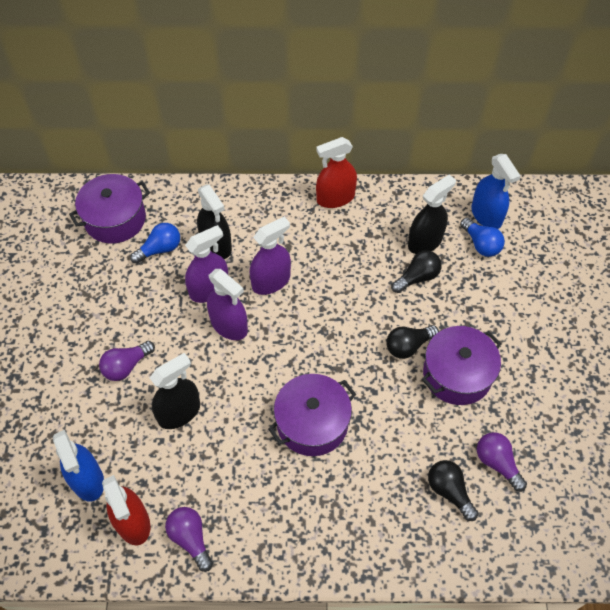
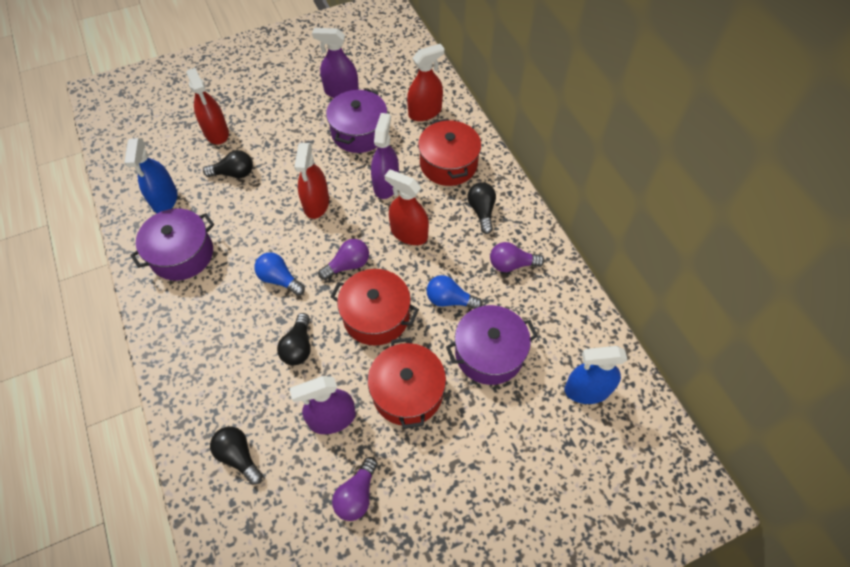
black light bulb: [386,325,439,359] [392,250,442,293] [428,460,478,521] = 3 -> [203,150,253,178] [210,426,263,485] [277,313,311,365] [467,182,496,234] = 4
black spray bottle: [150,353,200,429] [197,184,232,259] [408,174,456,254] = 3 -> none = 0
red pot: none = 0 -> [331,269,419,346] [368,337,446,429] [418,119,481,186] = 3
red spray bottle: [102,475,150,545] [316,137,357,208] = 2 -> [186,68,229,144] [294,143,329,219] [385,169,429,245] [407,44,445,121] = 4

